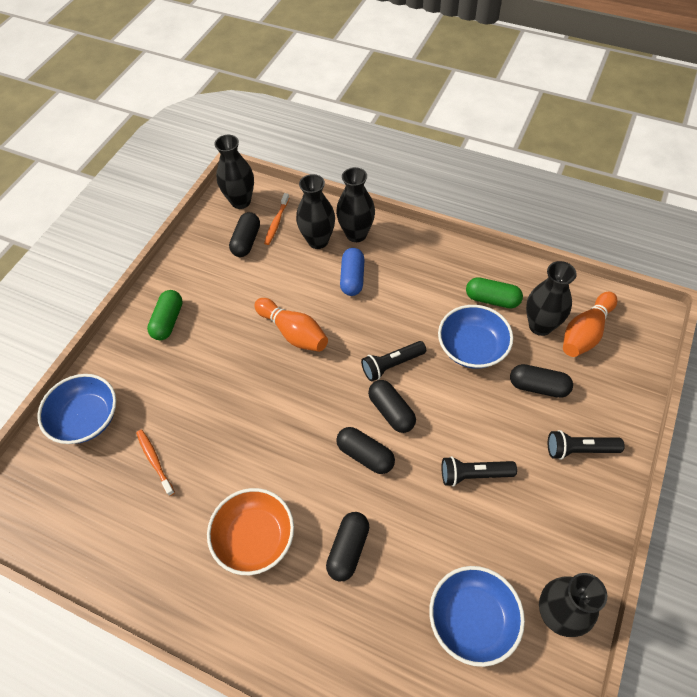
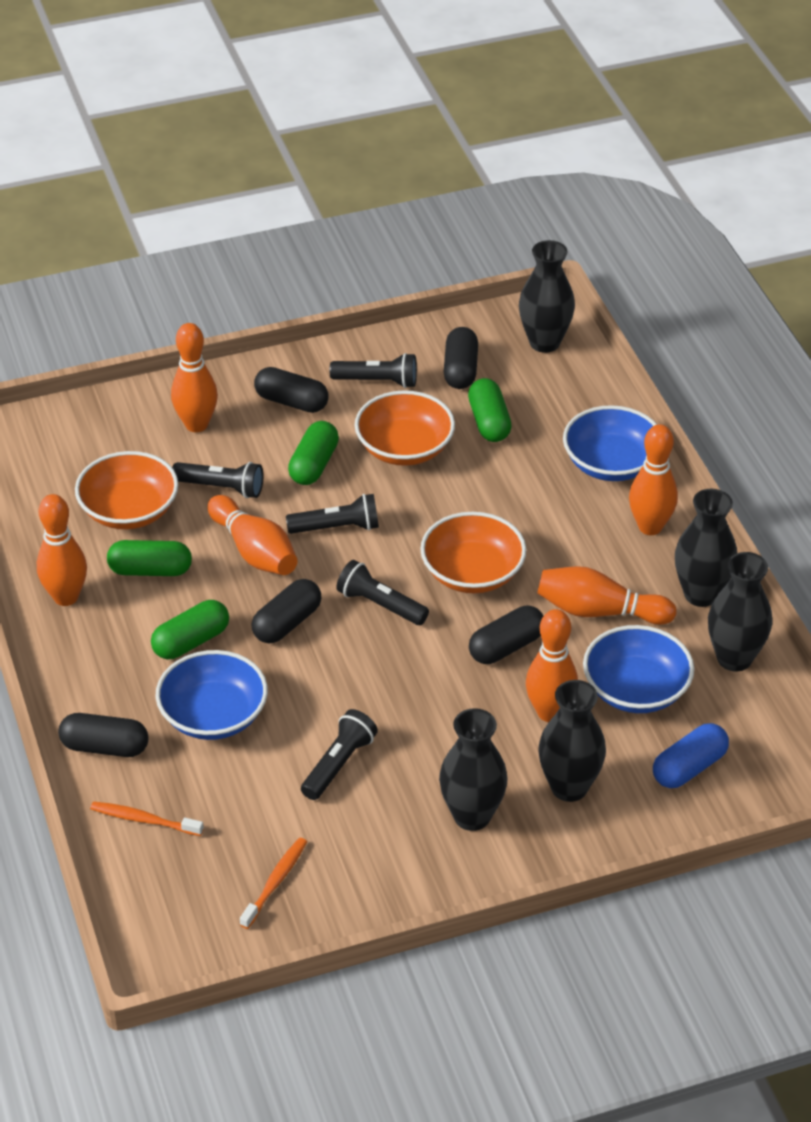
black flashlight: [361,341,426,381] [442,456,517,487] [548,430,625,460] = 3 -> [172,462,263,498] [286,494,379,534] [301,709,378,800] [330,353,417,388] [336,560,429,625] = 5
green capsule: [147,290,183,340] [466,277,523,309] = 2 -> [107,540,192,576] [151,600,229,659] [288,421,339,485] [468,378,512,442] = 4
orange bowl: [207,488,294,575] = 1 -> [75,451,178,529] [355,390,455,466] [420,512,526,593] = 3
orange bowling pin: [254,298,328,352] [563,292,617,357] = 2 -> [37,494,87,606] [171,323,218,432] [208,495,297,575] [526,609,578,722] [537,566,677,625] [629,424,678,535] = 6

